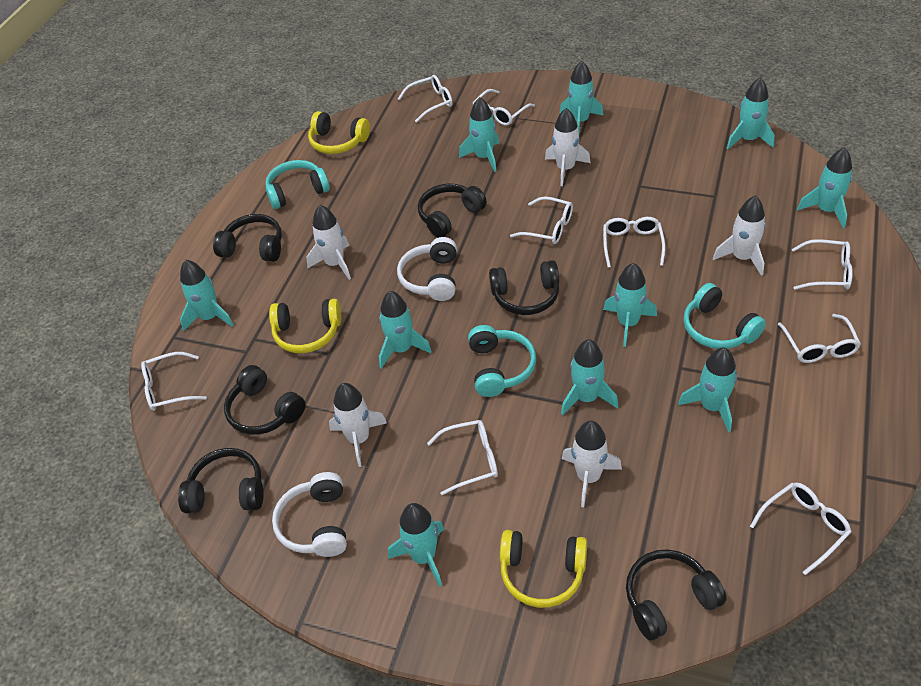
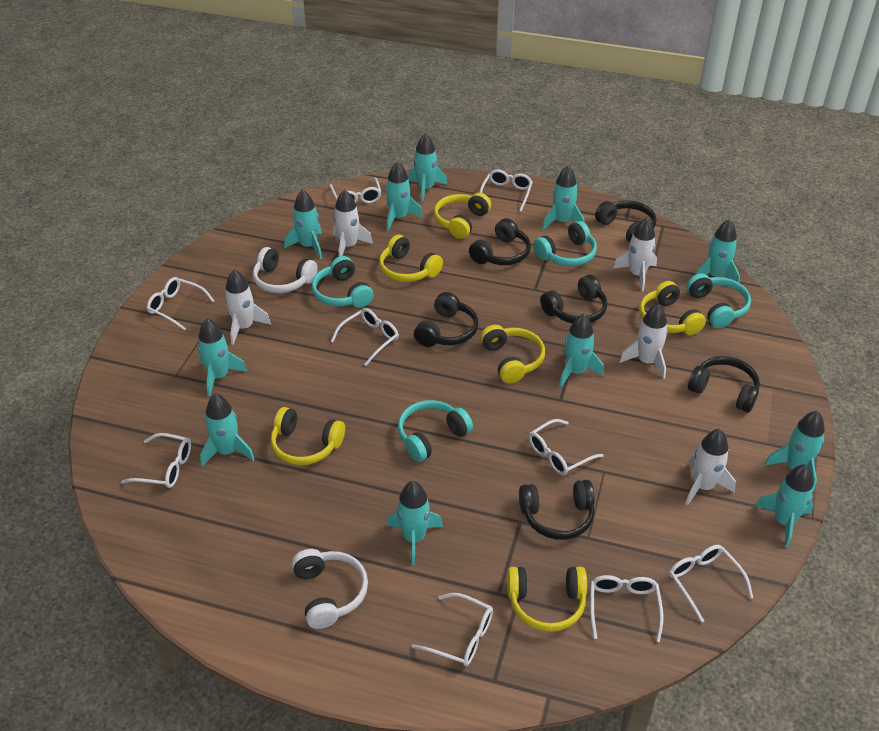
turquoise headphones: [265,160,330,209] [468,325,536,397] [683,283,766,349] = 3 -> [312,256,373,308] [398,400,473,462] [534,221,597,266] [687,273,751,328] = 4
turquoise rocket: [180,260,234,331] [379,291,432,369] [388,503,444,587] [459,97,499,172] [560,61,603,132] [561,339,618,416] [603,263,657,347] [678,347,737,432] [727,77,775,149] [797,147,852,228] = 10 -> [198,319,247,396] [200,394,255,466] [284,190,322,259] [386,161,423,231] [387,481,443,565] [408,133,448,202] [542,166,584,230] [559,314,604,387] [696,219,740,283] [755,464,814,548] [765,411,825,492] = 11
yellow headphones: [269,299,341,353] [308,111,370,154] [500,530,587,608] = 3 -> [271,407,345,465] [379,235,443,282] [434,193,491,239] [480,325,545,383] [507,567,587,632] [639,281,706,335] = 6

